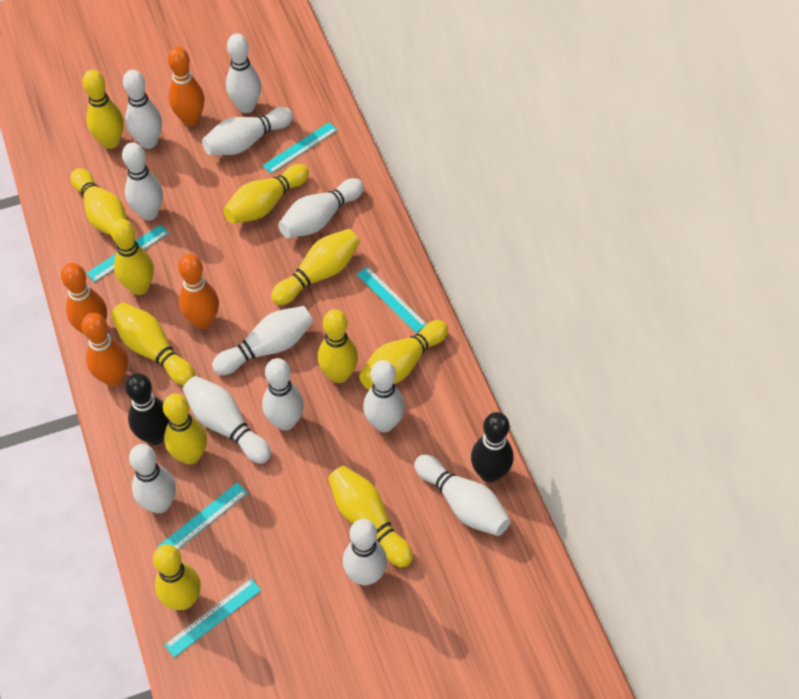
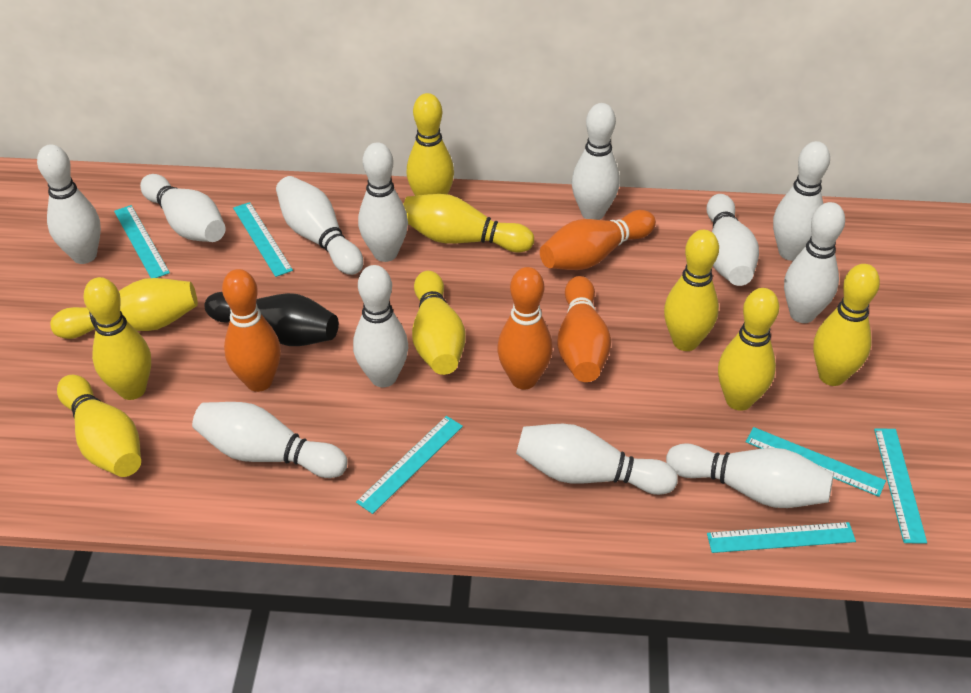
black bowling pin: [125,373,169,445] [471,412,514,483] = 2 -> [204,292,339,346] = 1
turquoise ruler: [86,225,169,282] [157,482,247,549] [164,578,261,658] [263,122,337,174] [357,266,426,333] = 5 -> [114,205,170,278] [233,202,293,277] [356,416,463,514] [707,522,856,553] [746,427,886,497] [874,428,927,544] = 6
yellow bowling pin: [70,168,127,235] [82,70,124,149] [111,219,154,295] [111,303,195,385] [153,544,201,610] [163,393,207,465] [223,164,309,224] [271,229,360,305] [318,309,358,383] [328,466,413,568] [359,320,448,390] = 11 -> [50,278,198,339] [57,375,141,477] [84,277,151,400] [403,194,534,253] [406,93,454,196] [412,271,466,375] [664,230,719,351] [718,288,779,411] [813,264,880,386] = 9

